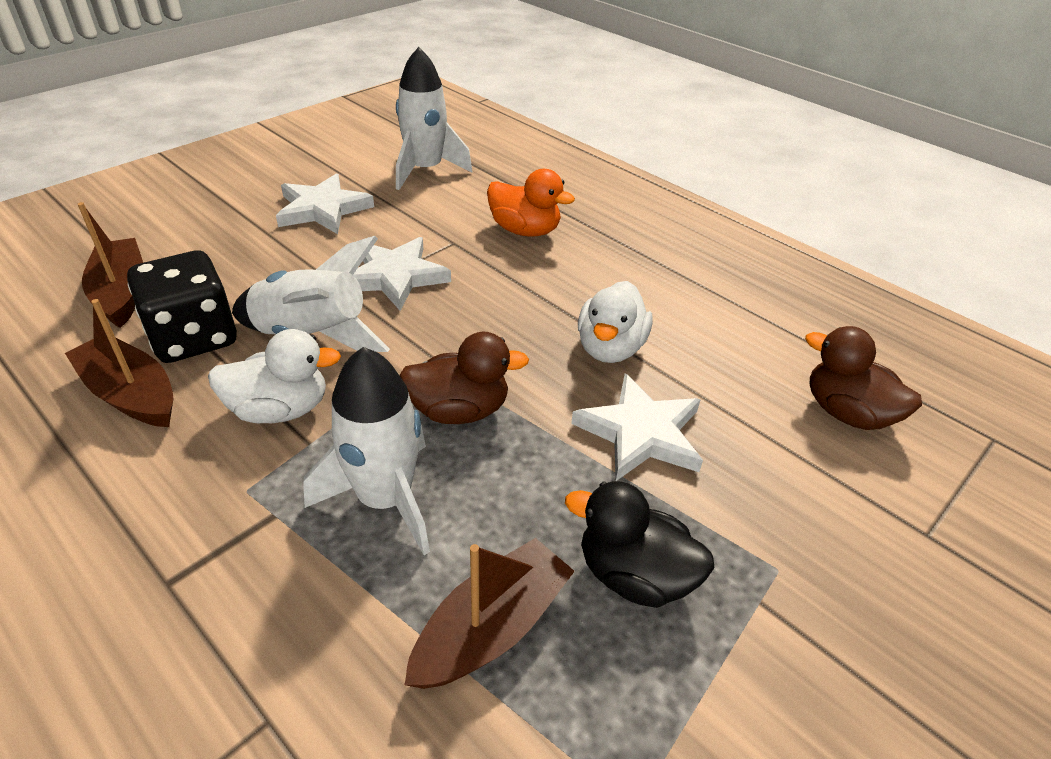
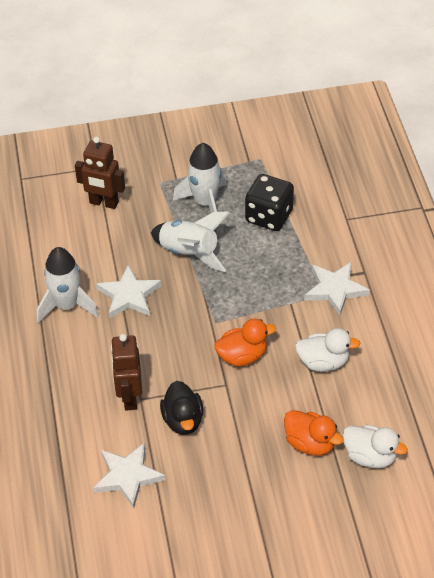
brown boat: [65,299,173,427] [78,202,143,328] [405,538,575,689] = 3 -> none = 0
brown duck: [399,332,529,424] [805,326,922,430] = 2 -> none = 0
brown robot: none = 0 -> [75,137,125,209] [111,334,142,411] = 2
orange duck: [487,169,575,237] = 1 -> [214,318,276,367] [284,410,343,456] = 2

